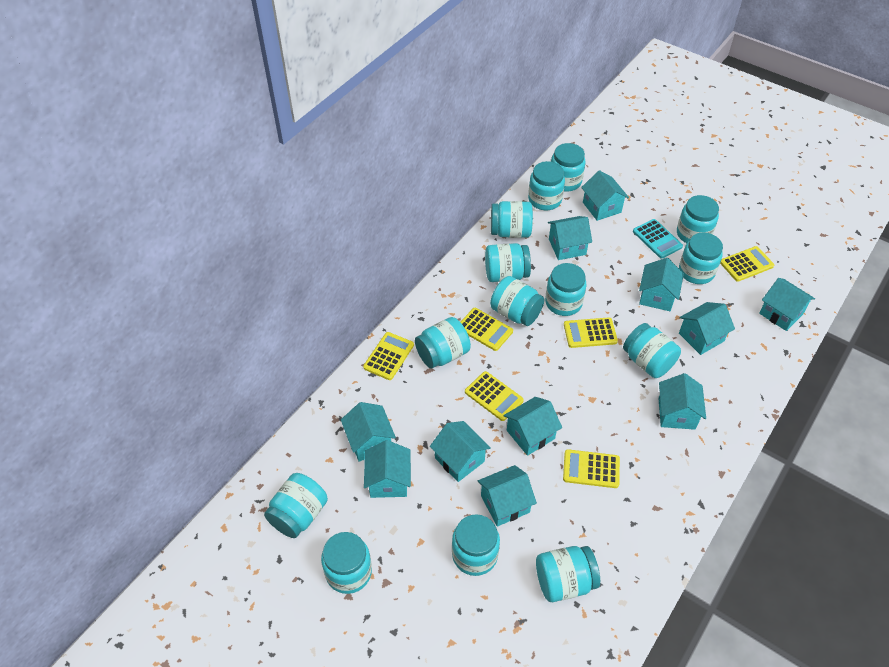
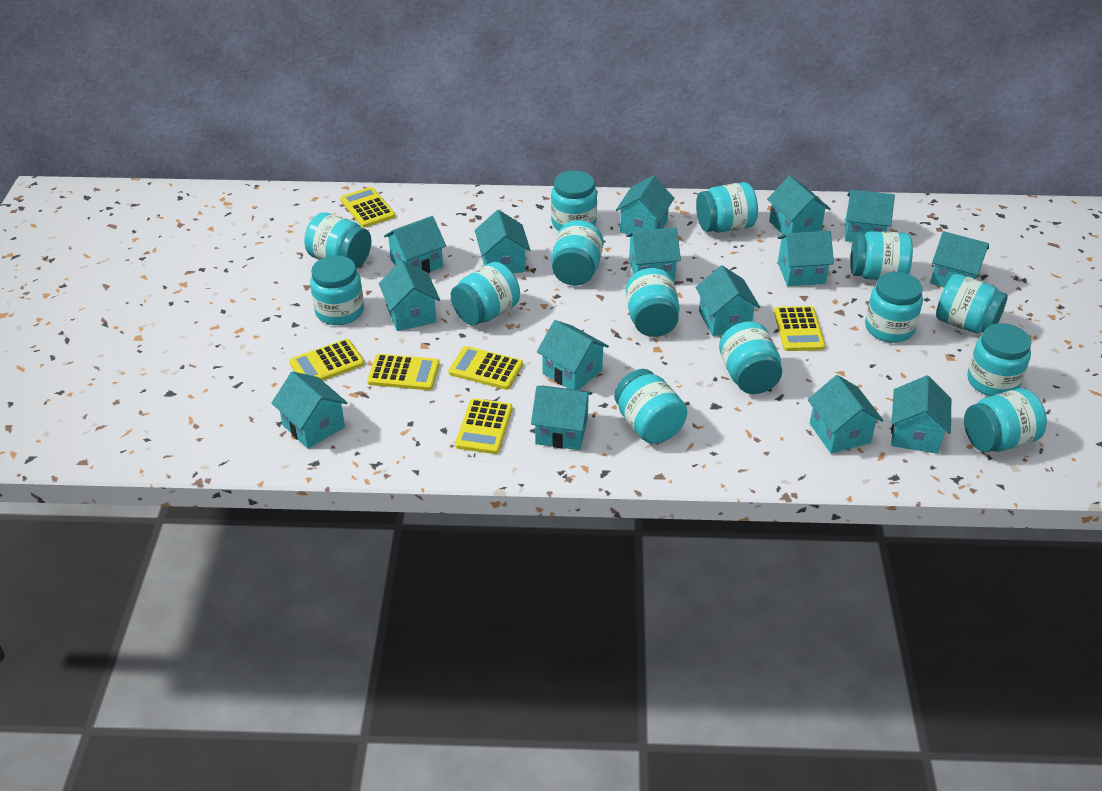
turquoise calculator: [633,219,683,259] = 1 -> none = 0
turquoise house: [341,402,396,462] [364,440,411,498] [430,421,491,482] [478,465,537,527] [504,397,562,456] [548,216,592,260] [581,170,629,221] [639,258,684,311] [658,373,706,430] [679,302,735,355] [759,278,815,331] = 11 -> [272,371,348,448] [379,260,440,331] [384,216,446,273] [475,210,530,273] [531,386,592,450] [537,320,609,390] [616,176,674,234] [627,228,681,281] [696,265,760,336] [767,176,830,235] [777,231,834,286] [808,375,883,453] [845,190,895,242] [891,376,951,454] [930,231,989,288] = 15

